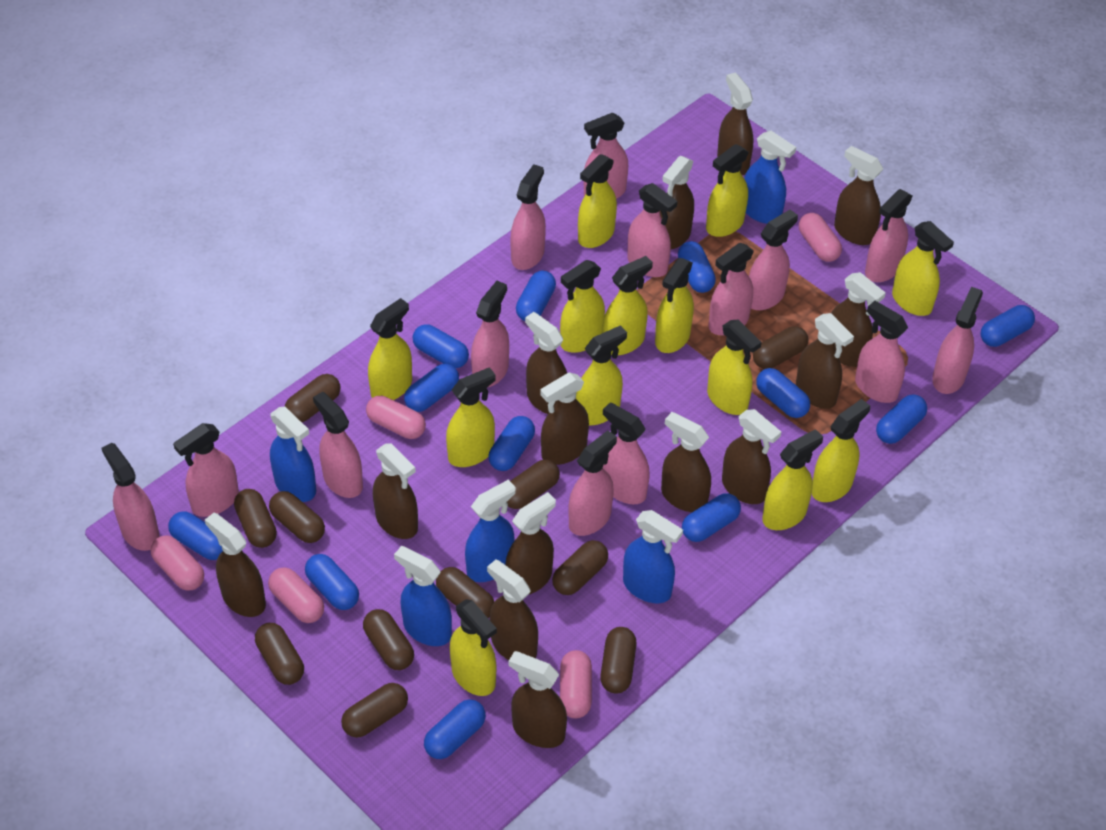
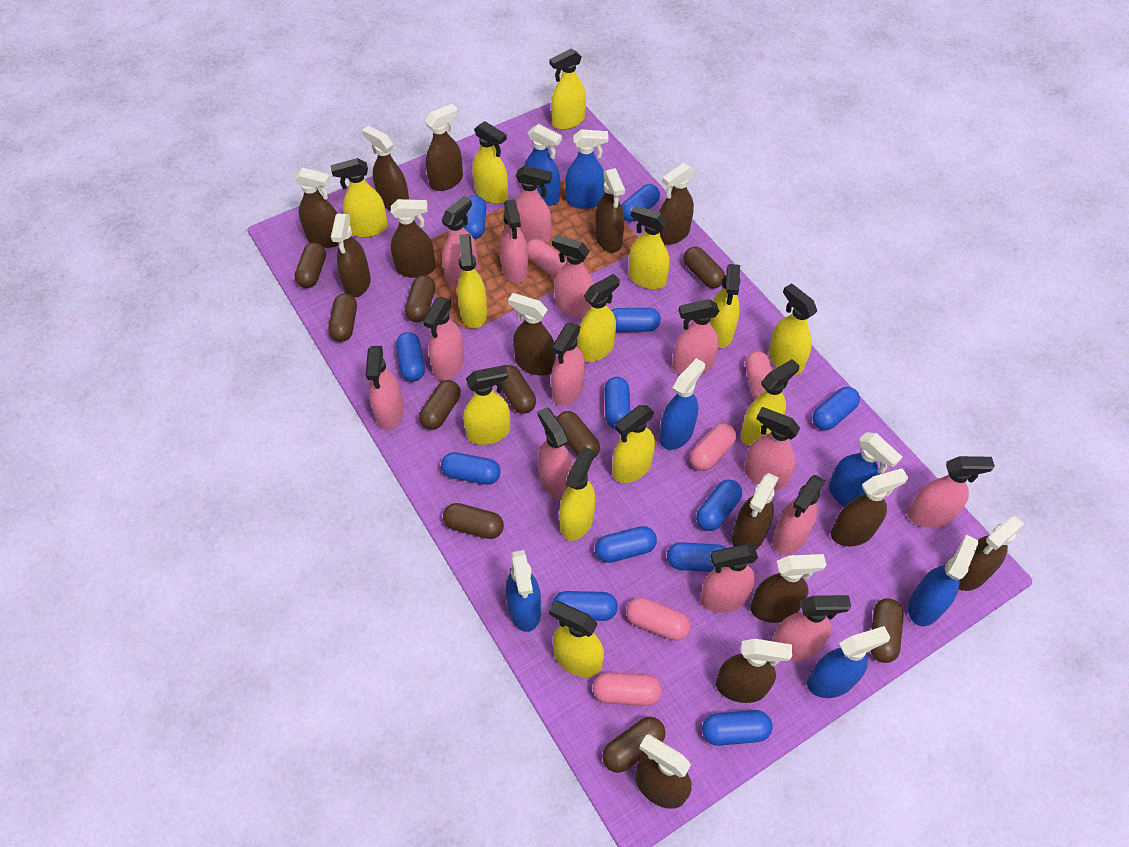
blue spray bottle: [270,406,316,502] [394,546,452,646] [465,480,516,582] [623,510,683,603] [744,131,796,224] = 5 -> [506,550,541,632] [524,124,562,206] [565,129,608,209] [659,358,705,450] [807,626,890,698] [829,432,902,507] [908,535,979,626] = 7
brown capsule: [234,489,277,548] [255,623,304,685] [269,491,325,543] [285,374,341,422] [341,683,408,738] [363,609,414,670] [436,567,494,618] [507,460,560,509] [552,540,608,595] [600,627,637,694] [753,326,809,369] = 11 -> [295,243,326,288] [328,294,357,342] [405,275,435,322] [419,380,461,430] [443,503,504,539] [500,365,536,414] [557,411,600,459] [602,717,666,773] [684,247,725,289] [870,598,904,663] = 10

